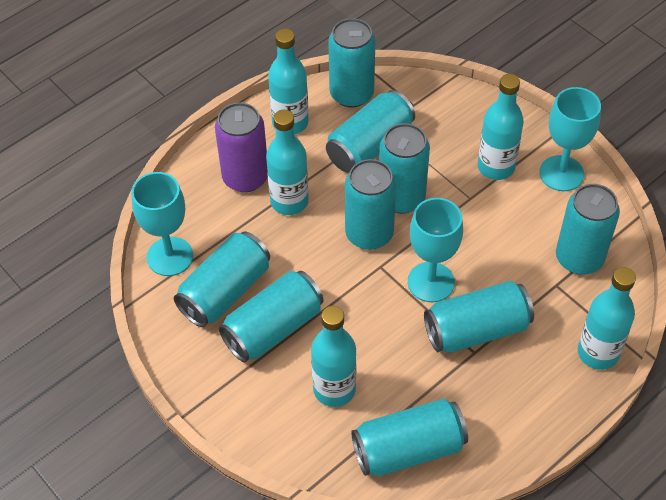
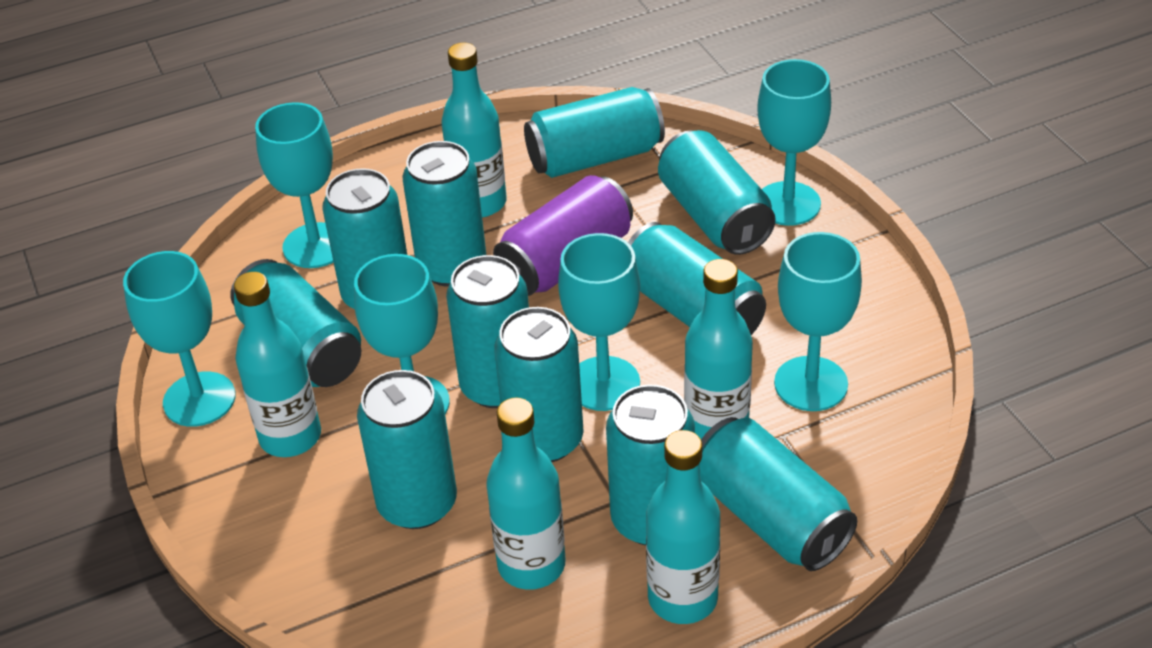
turquoise can: [174,231,270,327] [219,271,323,362] [326,90,415,172] [328,18,375,108] [345,159,396,250] [351,398,468,476] [379,123,430,214] [424,281,534,353] [556,184,620,275] = 9 -> [231,259,361,387] [322,168,407,309] [357,370,457,529] [403,141,486,287] [446,255,529,408] [494,307,583,462] [524,87,665,178] [606,384,695,545] [628,222,766,335] [658,130,776,255] [699,417,857,571] = 11
turquoise goblet: [131,172,193,276] [408,198,463,302] [539,87,601,191] = 3 -> [123,251,236,427] [255,102,333,268] [354,254,450,414] [558,233,640,411] [757,59,831,226] [774,232,862,411] = 6

